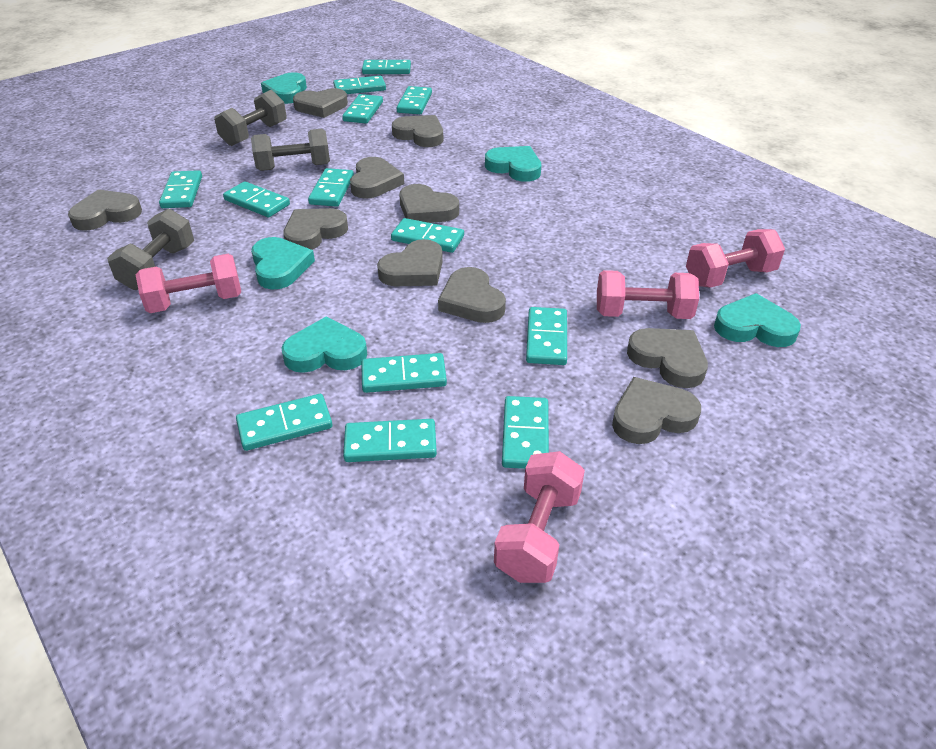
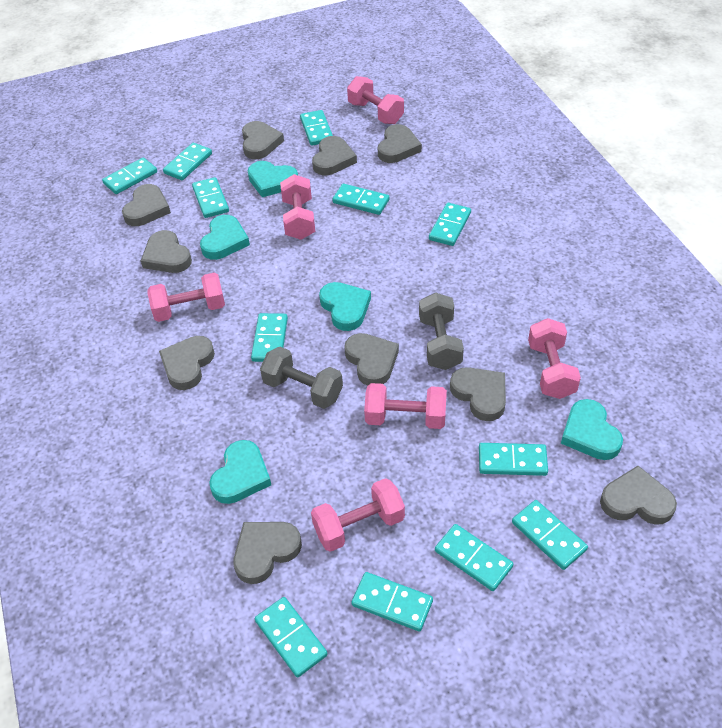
grey dumbbell: [107,209,194,290] [214,90,287,146] [251,129,330,171] = 3 -> [260,347,343,409] [419,292,464,370] = 2
pink dumbbell: [136,254,241,313] [494,451,585,583] [597,270,699,319] [686,229,785,288] = 4 -> [147,273,225,322] [280,174,315,240] [311,478,405,552] [347,76,404,124] [364,383,447,429] [528,318,581,399] = 6
turquoise domino: [159,170,202,208] [223,181,290,217] [236,394,333,451] [308,168,354,207] [333,76,386,94] [342,94,383,124] [343,419,437,462] [361,353,447,393] [362,60,411,74] [391,218,464,253] [397,86,432,114] [502,396,549,469] [526,307,567,365] = 13 -> [102,158,157,194] [163,143,212,180] [192,177,229,218] [251,313,288,362] [255,597,328,677] [300,110,333,146] [332,184,389,215] [351,572,433,632] [429,203,471,246] [435,524,513,591] [479,443,548,476] [512,500,588,570] = 12

